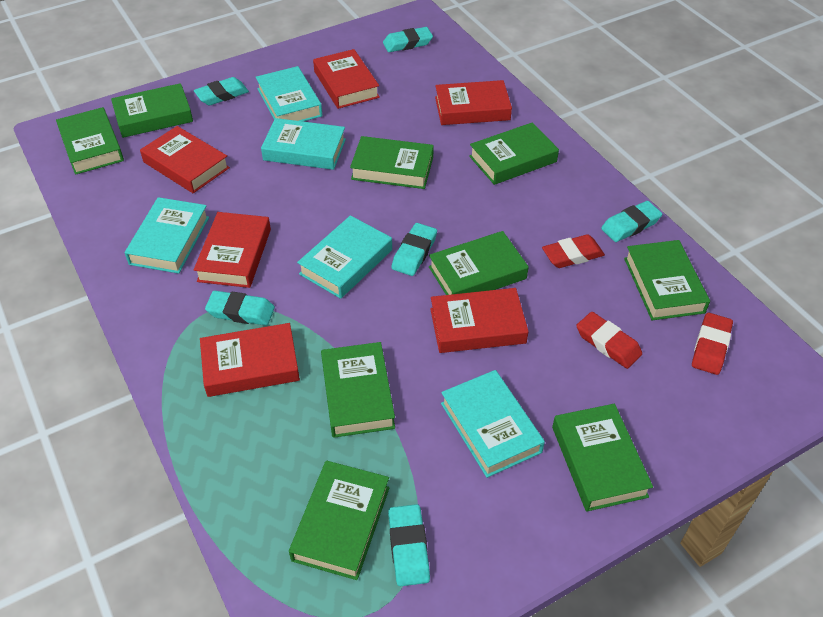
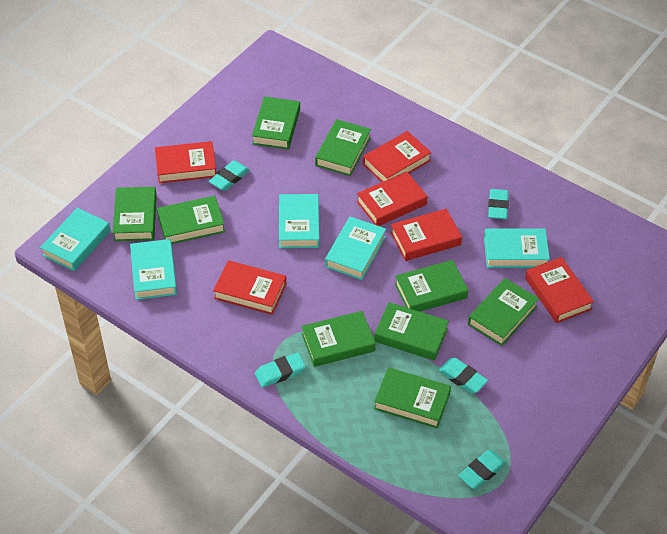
red eraser: [542,234,605,268] [576,312,642,369] [692,313,733,375] = 3 -> none = 0
turquoise eraser: [194,77,249,105] [205,291,275,325] [383,27,433,52] [388,504,430,586] [391,223,437,276] [601,201,662,242] = 6 -> [209,160,250,191] [255,353,306,388] [438,358,488,393] [458,450,506,489] [488,189,509,219] = 5

